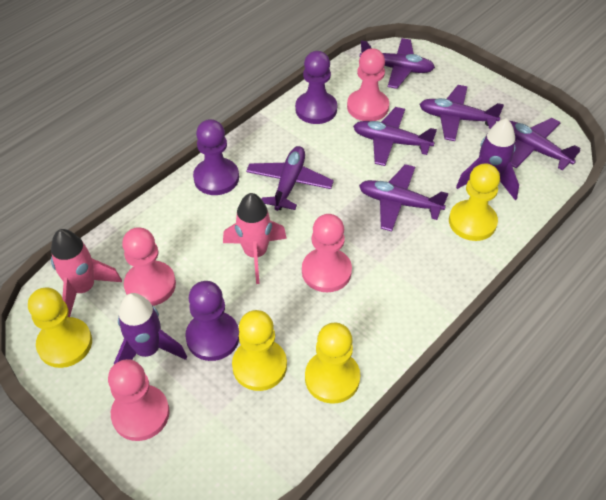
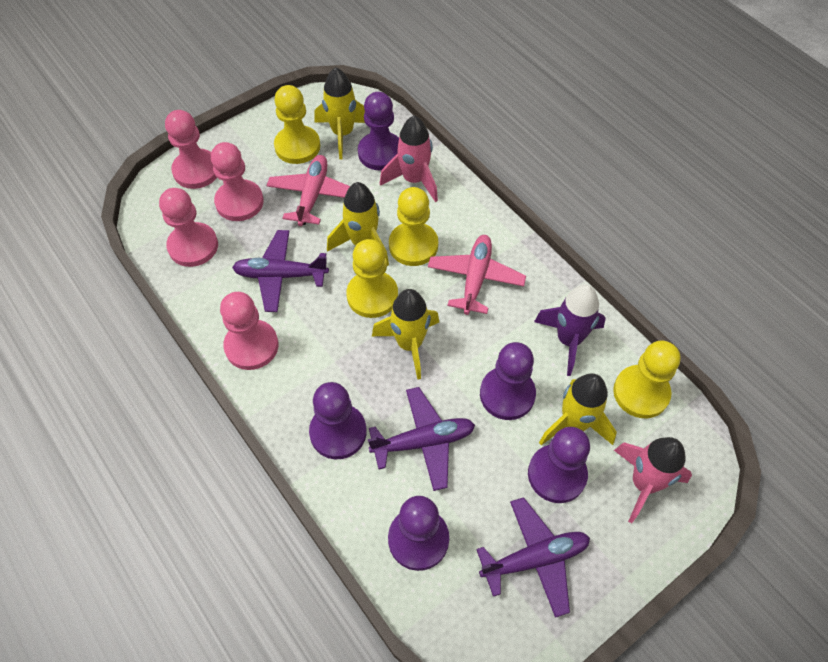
pink plane: none = 0 -> [266,155,350,226] [428,235,526,315] = 2
purple pawn: [185,281,239,361] [193,119,239,195] [295,51,337,124] = 3 -> [309,382,367,459] [358,92,399,171] [388,496,449,571] [480,342,536,420] [528,427,590,503] = 5
purple plane: [246,146,334,211] [353,107,437,166] [359,164,449,231] [360,38,435,89] [420,85,504,141] [510,118,581,170] = 6 -> [232,230,329,312] [368,387,475,491] [476,497,590,618] = 3
purple rocket: [114,293,187,364] [456,118,519,200] = 2 -> [534,285,606,376] = 1
yellow rocket: none = 0 -> [315,67,365,159] [327,182,389,266] [372,289,439,380] [539,373,617,445] = 4

